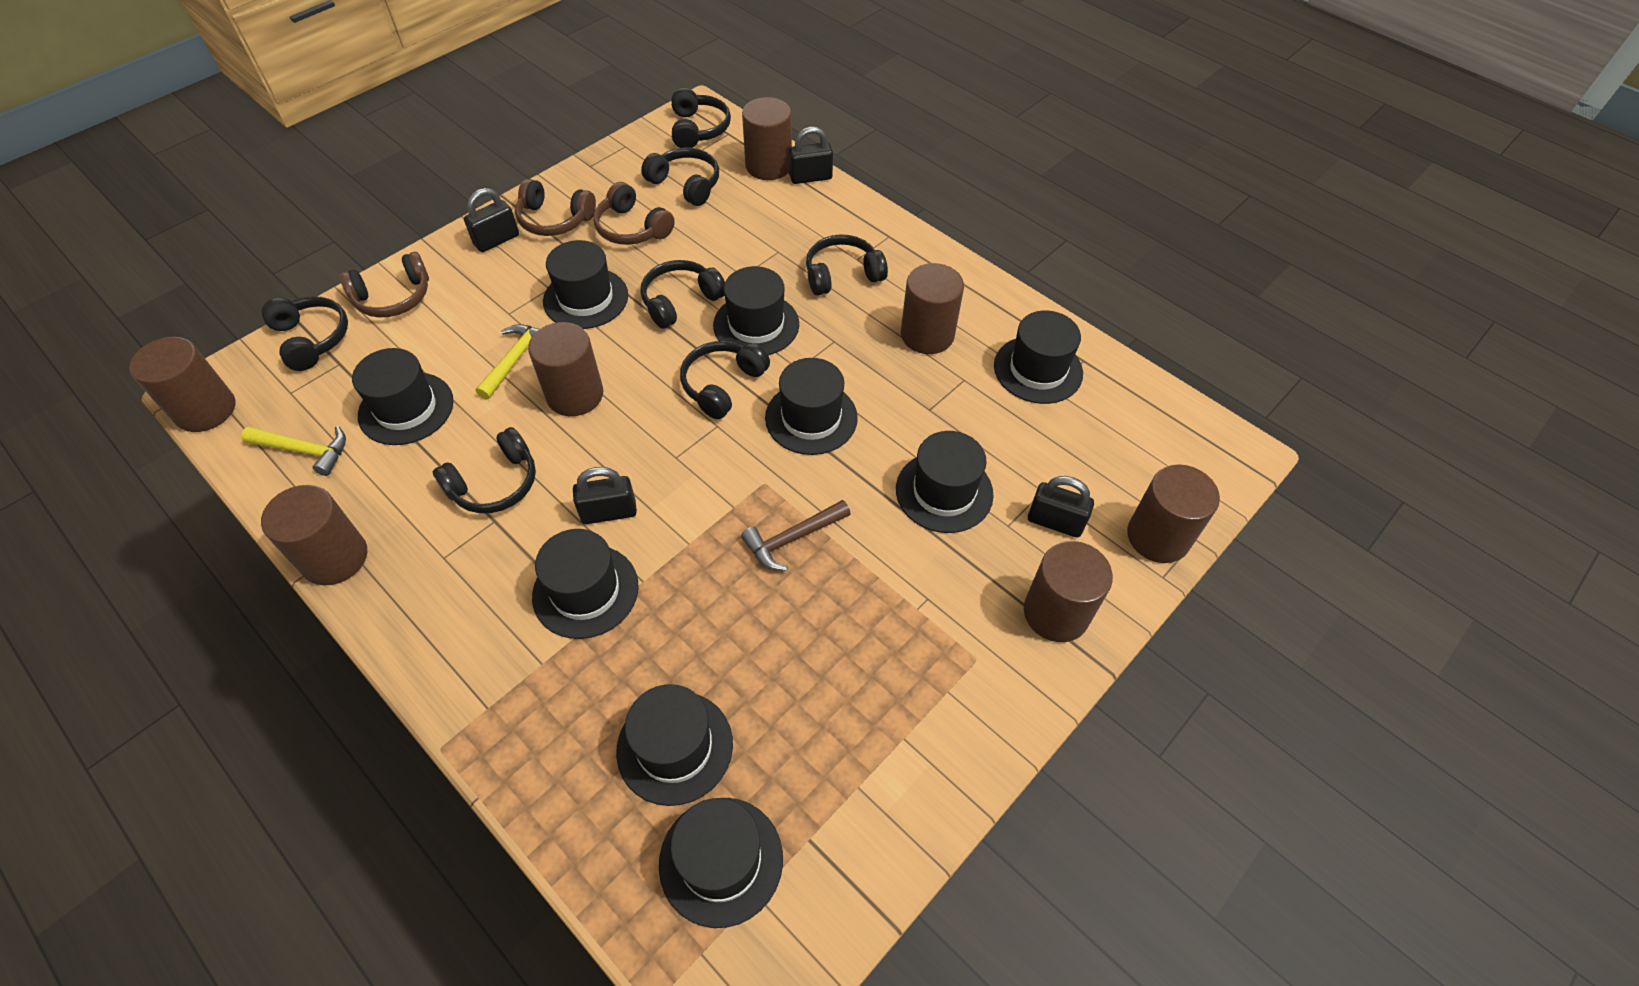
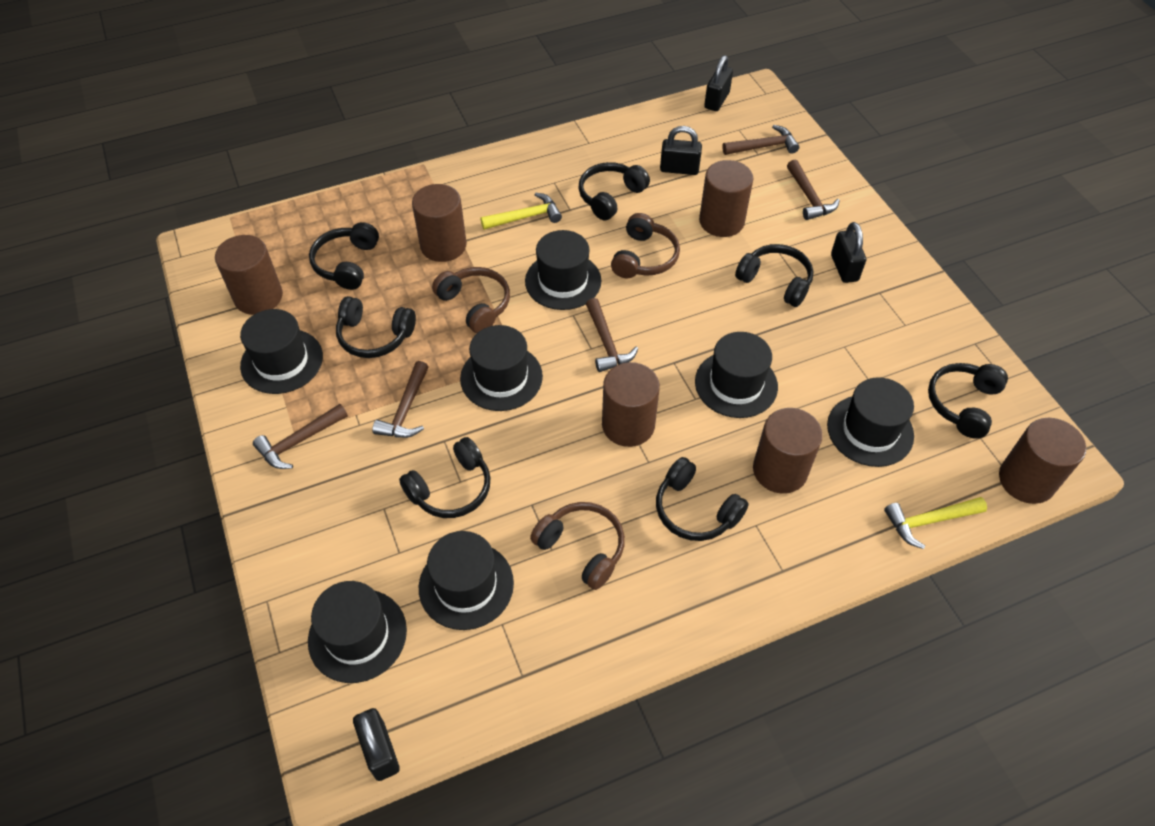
black hat: [352,348,453,445] [532,529,639,639] [543,240,628,329] [616,684,733,806] [659,798,783,928] [713,266,799,355] [765,358,858,455] [896,431,994,533] [994,311,1083,404] = 9 -> [240,309,323,394] [308,581,407,683] [419,531,514,630] [460,325,543,411] [525,230,601,310] [695,332,778,418] [827,377,914,467] = 7
brown cylinder: [129,337,236,432] [261,485,367,585] [528,322,604,416] [742,97,792,180] [901,263,964,354] [1024,541,1113,642] [1127,464,1220,563] = 7 -> [215,235,283,315] [412,184,467,262] [602,362,660,447] [699,160,753,237] [753,408,823,494] [999,418,1086,504] = 6
brown hammer: [741,500,850,571] = 1 -> [253,404,348,469] [372,361,429,438] [586,298,638,372] [722,125,799,155] [787,160,840,220] = 5

